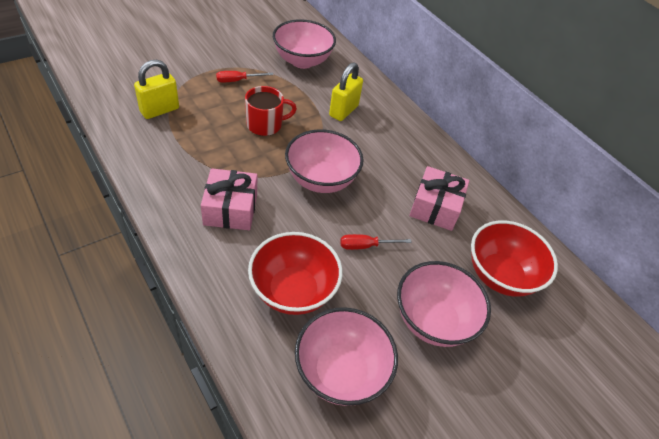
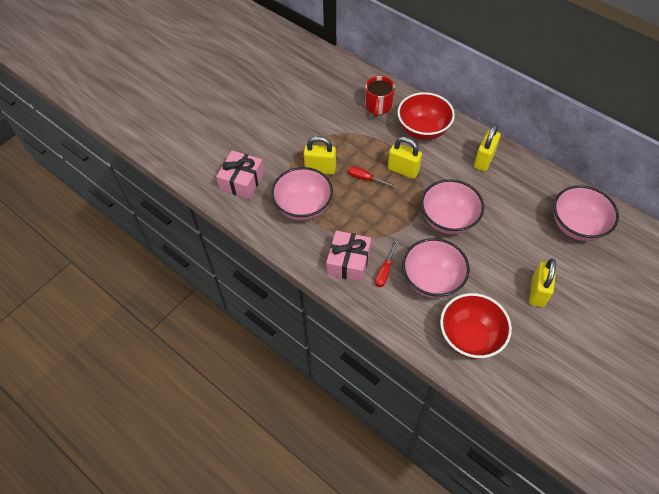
yellow padlock: [134,60,179,119] [329,62,363,121] = 2 -> [304,136,336,174] [388,137,422,179] [474,124,501,171] [529,258,556,307] = 4

